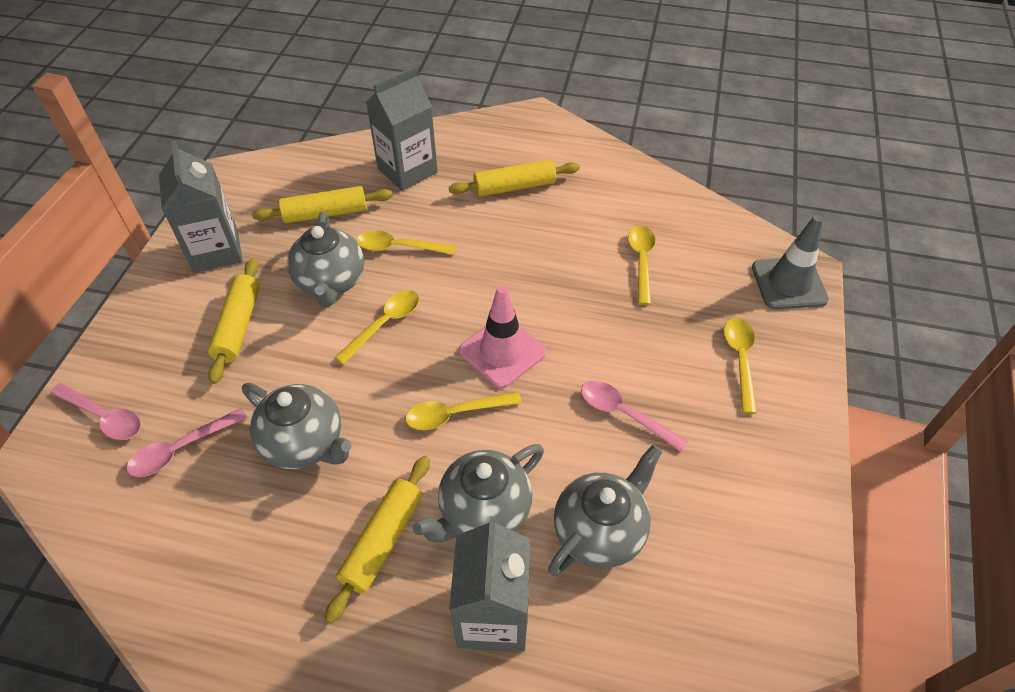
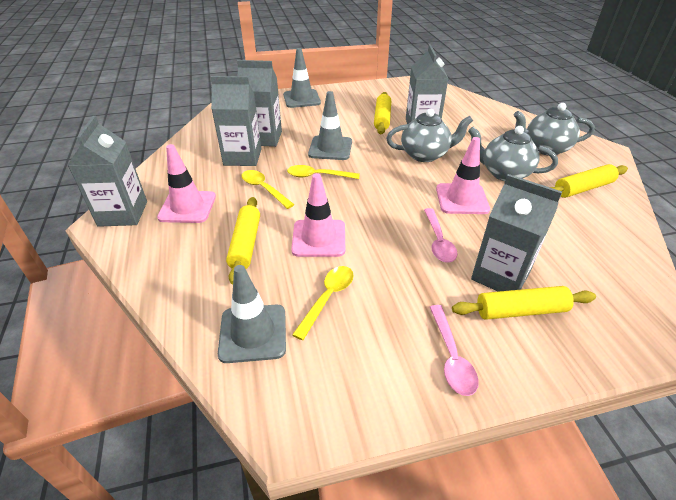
grey carton: [159,141,243,273] [366,66,438,191] [449,516,530,652] = 3 -> [67,116,147,227] [211,76,261,166] [237,60,282,147] [406,44,449,124] [471,174,562,292] = 5
grey teapot: [242,383,352,469] [287,212,364,307] [413,444,544,543] [548,445,662,576] = 4 -> [386,109,473,162] [468,126,558,181] [514,103,595,155] = 3
grey traffic cone: [752,215,829,309] = 1 -> [218,265,286,363] [283,48,321,108] [308,91,352,160] = 3
pink spoon: [50,383,141,440] [127,408,248,477] [581,381,688,452] = 3 -> [424,208,458,263] [430,305,479,396] = 2
pink traffic cone: [459,285,546,388] = 1 -> [157,144,216,223] [291,173,345,257] [436,137,490,214] = 3
yellow spoon: [334,290,419,365] [356,230,456,255] [405,392,522,430] [628,225,656,305] [724,318,757,414] = 5 -> [242,170,295,209] [287,165,360,179] [292,266,354,340] = 3

